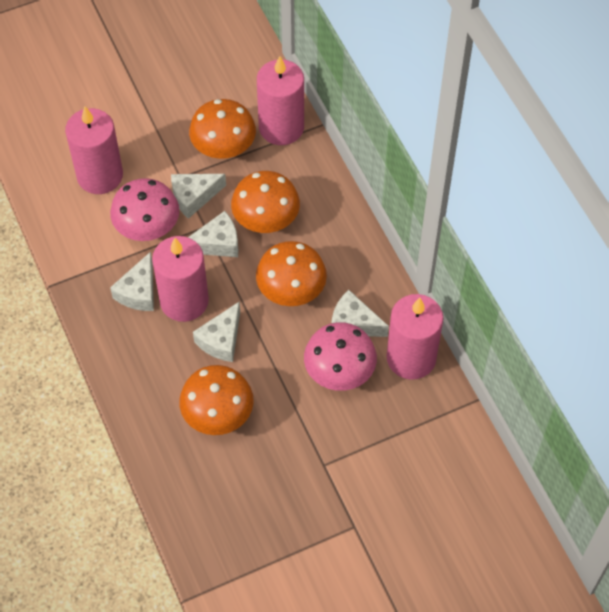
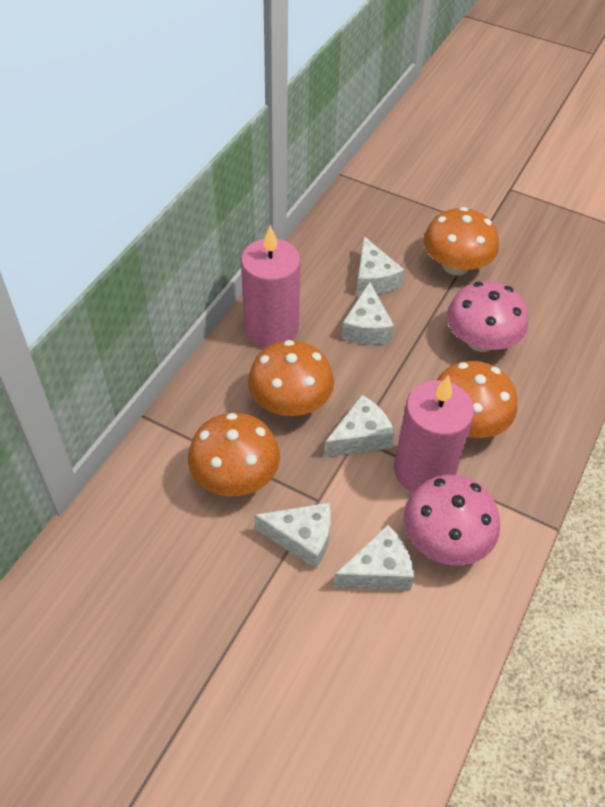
pink candle: [65,107,123,194] [152,236,209,322] [257,56,304,145] [387,294,444,380] = 4 -> [241,225,301,348] [394,375,474,493] = 2

